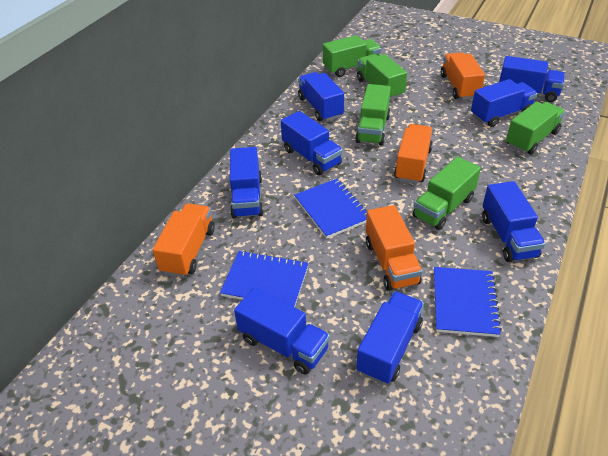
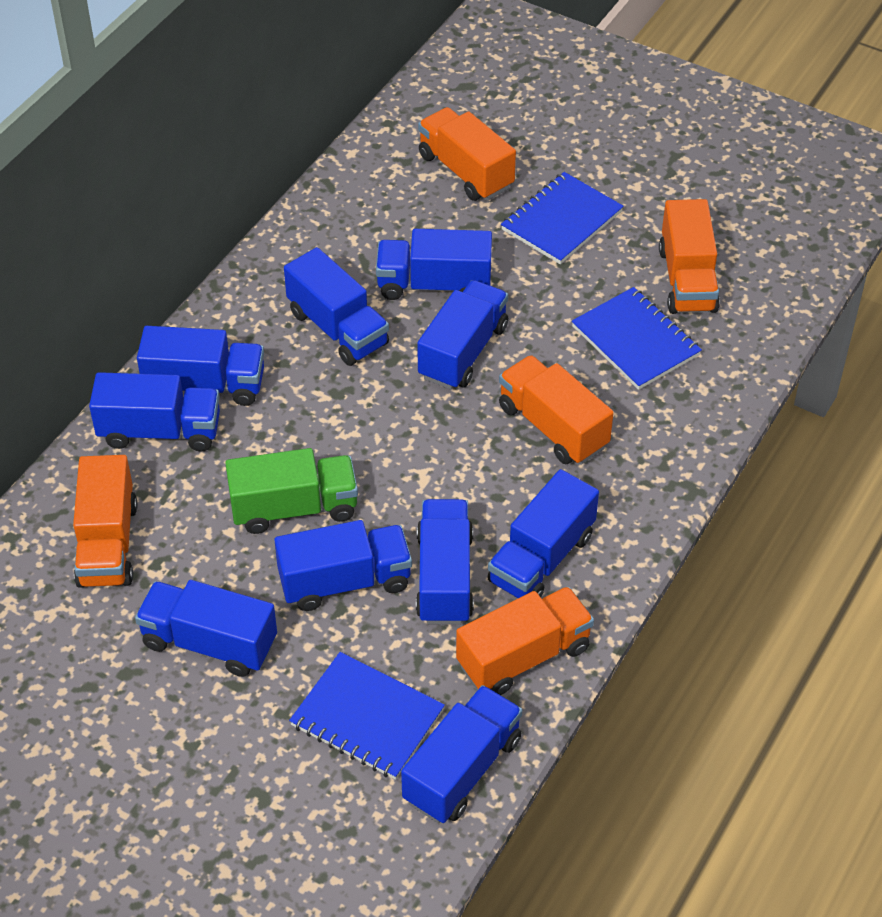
blue truck: [230,147,264,218] [234,287,330,374] [281,111,343,175] [298,72,344,121] [356,291,424,384] [471,79,538,127] [482,181,546,262] [499,56,565,102] = 8 -> [89,372,220,452] [135,580,277,677] [137,326,264,406] [274,520,412,611] [284,247,389,366] [376,229,492,300] [401,685,522,823] [416,499,474,625] [417,280,508,390] [487,469,599,598] = 10
green truck: [323,35,381,77] [355,84,391,146] [357,54,407,100] [413,156,481,230] [506,102,565,154] = 5 -> [225,448,358,534] = 1
orange truck: [153,203,215,277] [366,205,423,291] [394,124,433,184] [441,52,485,100] = 4 -> [73,455,137,588] [418,107,516,201] [456,587,594,695] [499,355,614,464] [659,199,720,314] = 5

